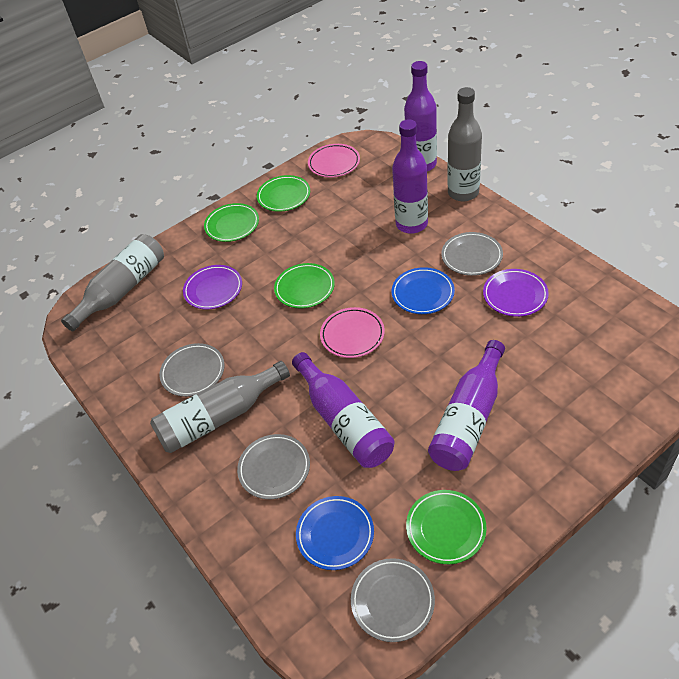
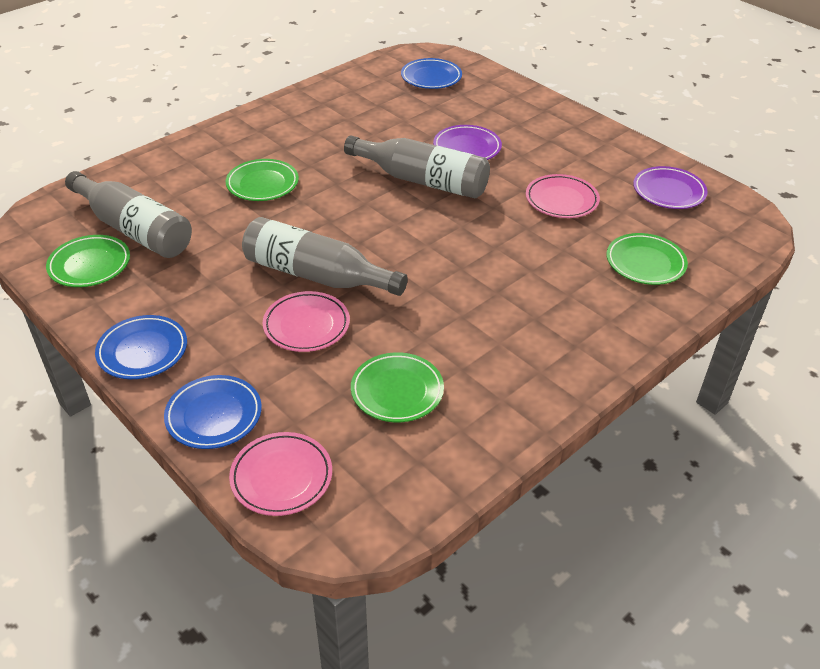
blue plate: [296,496,374,570] [392,267,455,314] = 2 -> [95,315,187,379] [164,375,262,449] [401,58,462,89] = 3
grey plate: [160,343,225,397] [237,434,310,499] [351,558,435,642] [441,232,503,276] = 4 -> none = 0
pink plate: [308,144,360,177] [320,307,385,358] = 2 -> [229,432,332,516] [263,291,350,352] [526,174,600,218] = 3
purple bottle: [292,352,395,468] [392,119,428,234] [404,61,437,171] [428,340,505,471] = 4 -> none = 0

